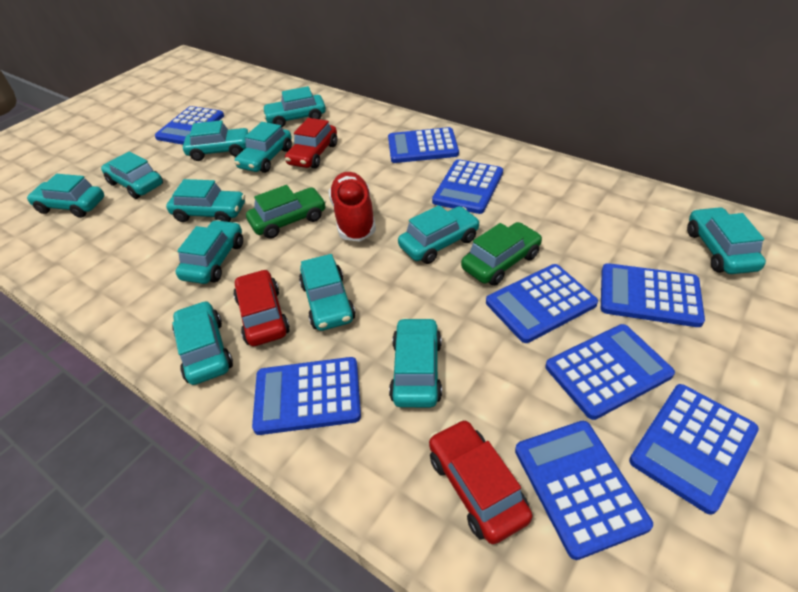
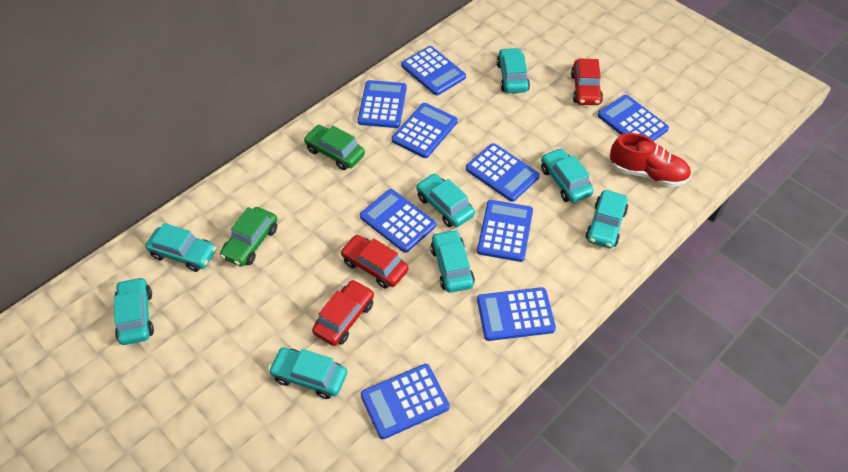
turquoise car: [26,174,104,218] [101,151,163,199] [166,179,245,222] [172,301,233,385] [175,220,243,284] [183,120,250,161] [234,122,292,173] [262,86,326,128] [299,254,355,331] [389,317,442,408] [398,205,480,264] [687,207,766,274] = 12 -> [114,277,154,345] [145,223,216,272] [268,348,347,399] [416,173,475,228] [430,229,475,293] [497,48,530,93] [541,148,594,203] [585,190,628,248] = 8

